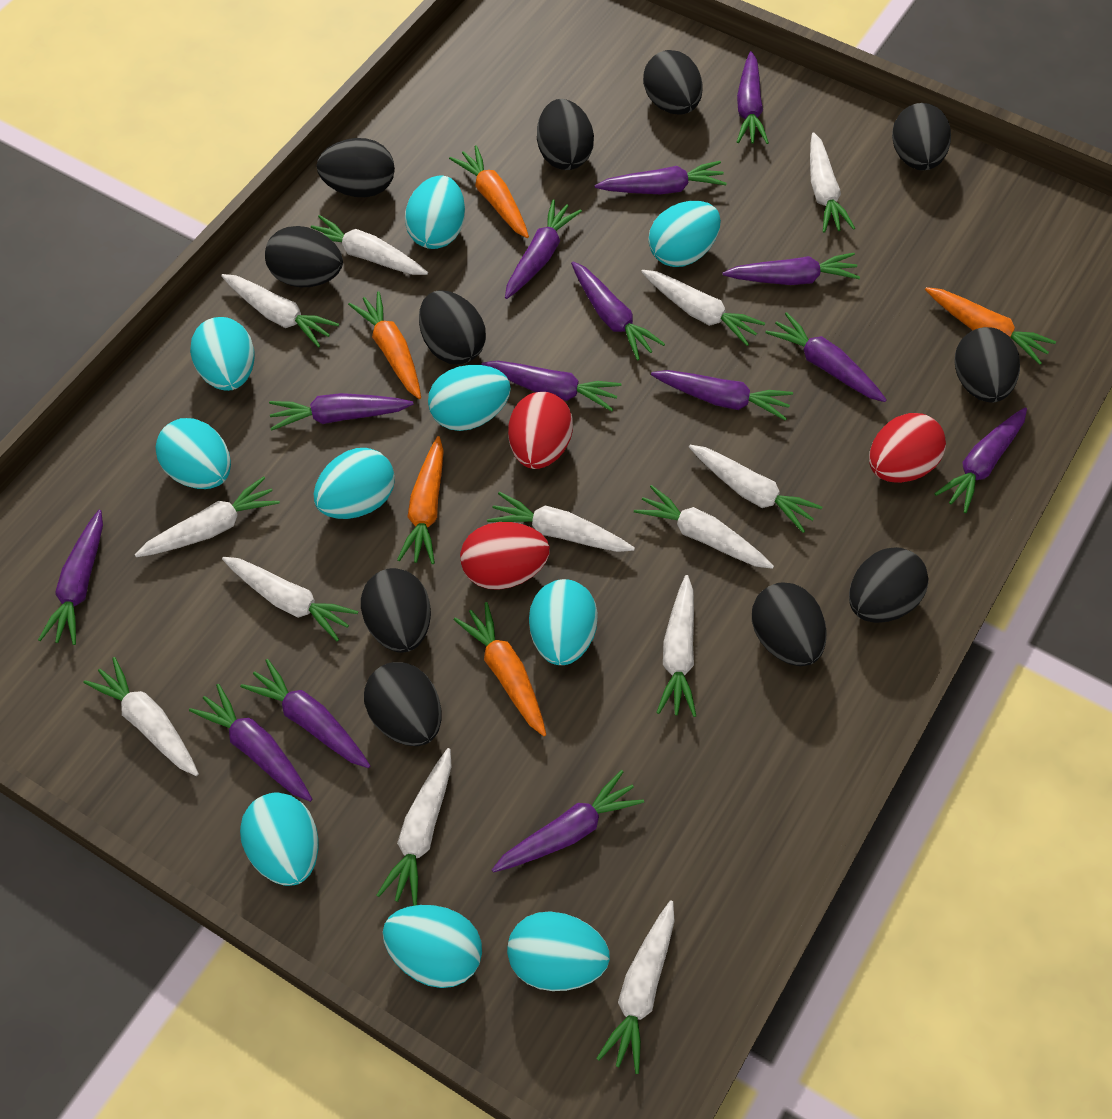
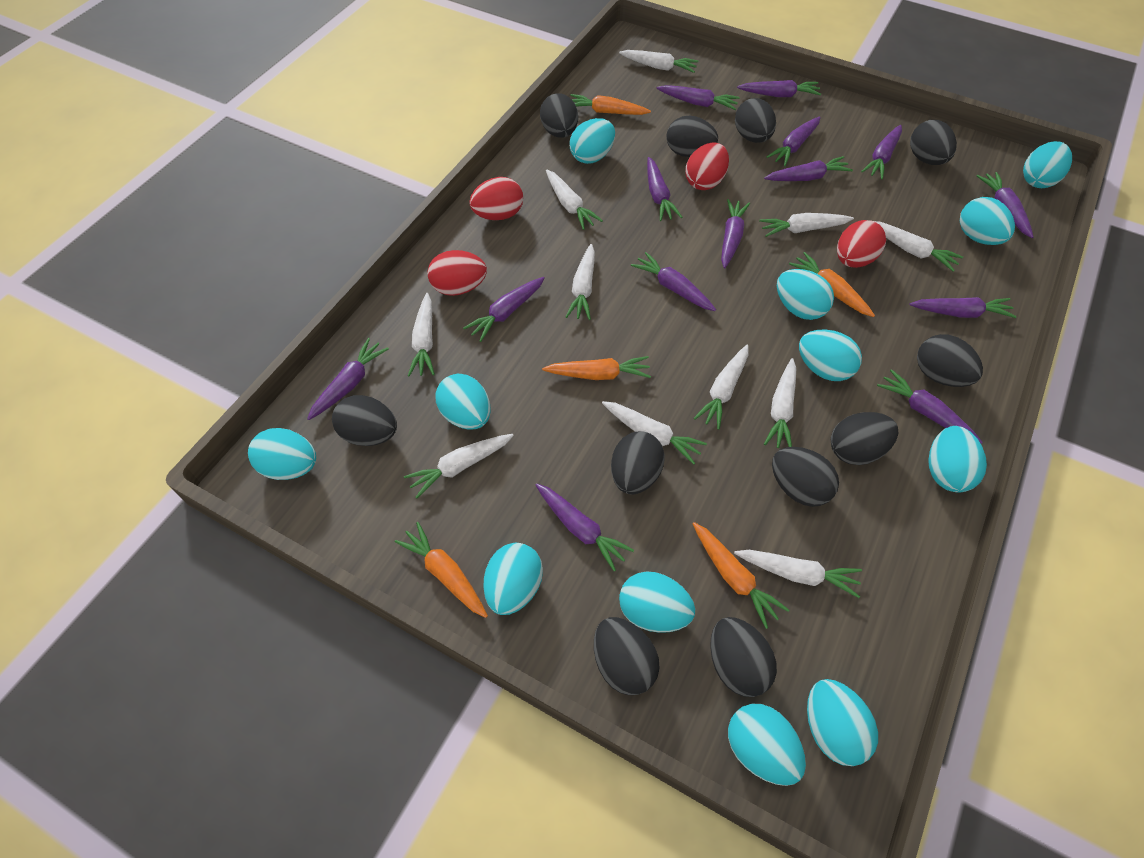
red egg: [460,522,550,590] [508,392,573,469] [869,413,946,483] = 3 -> [427,250,487,296] [469,177,523,220] [685,143,729,190] [837,220,886,268] = 4
turquoise egg: [155,418,231,489] [190,317,254,391] [240,793,318,886] [313,448,395,519] [383,905,482,988] [405,175,465,249] [428,365,511,431] [507,911,610,991] [529,579,598,665] [648,201,721,267] = 10 -> [248,428,316,480] [435,374,491,430] [483,543,543,615] [570,118,615,164] [619,571,695,633] [728,704,806,786] [777,269,834,320] [799,329,862,381] [807,679,878,766] [928,426,987,492] [960,197,1015,245] [1023,141,1072,188] = 12
white carrot: [84,657,199,776] [135,476,280,557] [221,274,339,348] [222,557,358,642] [311,215,428,275] [377,748,452,906] [487,492,635,552] [596,900,674,1074] [634,485,774,569] [641,270,765,346] [656,575,696,717] [689,445,822,533] [810,132,855,233] = 13 -> [404,434,514,498] [408,293,435,376] [546,170,603,230] [565,244,595,320] [602,401,707,465] [619,50,699,73] [694,344,748,430] [734,550,862,598] [759,213,854,237] [764,358,796,448] [874,221,963,272] = 11

